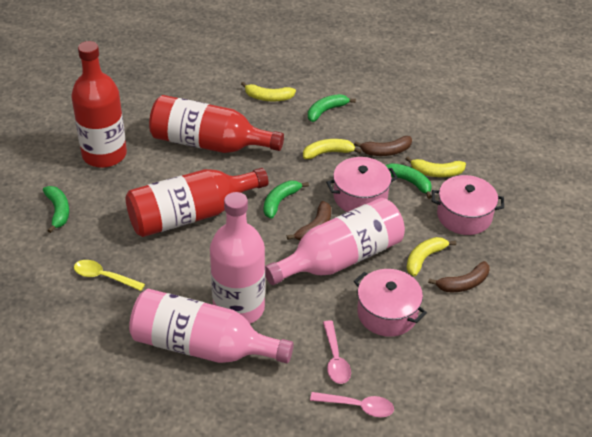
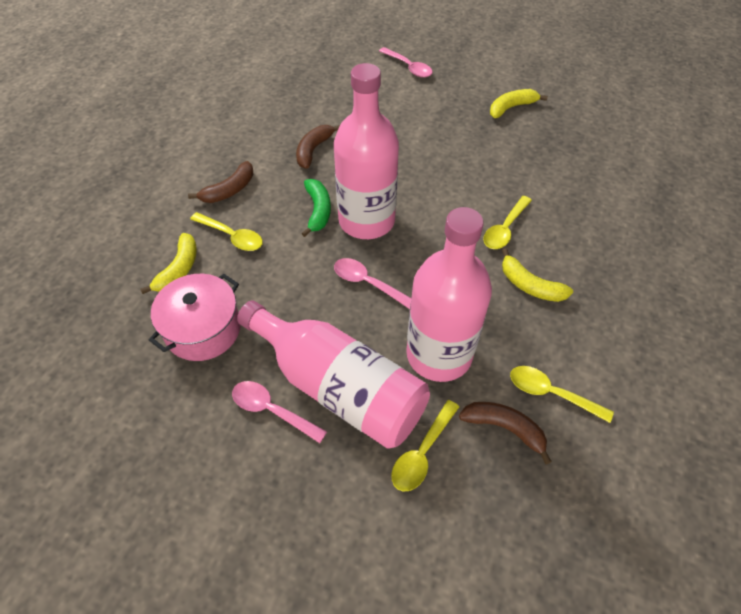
green banana: [43,186,69,233] [264,180,309,219] [308,94,356,122] [385,163,432,199] = 4 -> [301,179,331,237] = 1
pink pot: [326,157,398,212] [354,269,427,337] [432,175,504,235] = 3 -> [149,274,241,361] = 1
pink spoon: [310,392,394,417] [323,320,351,384] = 2 -> [232,381,327,443] [334,258,412,309] [379,47,432,78] = 3
red bottle: [71,41,127,168] [126,168,268,237] [149,95,284,153] = 3 -> none = 0
yellow banana: [241,82,296,101] [303,139,362,159] [406,156,466,177] [406,237,456,276] = 4 -> [140,233,197,294] [490,89,548,118] [502,248,573,302] = 3
yellow spoon: [74,260,145,291] = 1 -> [190,212,263,251] [391,400,459,491] [483,196,532,249] [510,366,614,423] = 4

